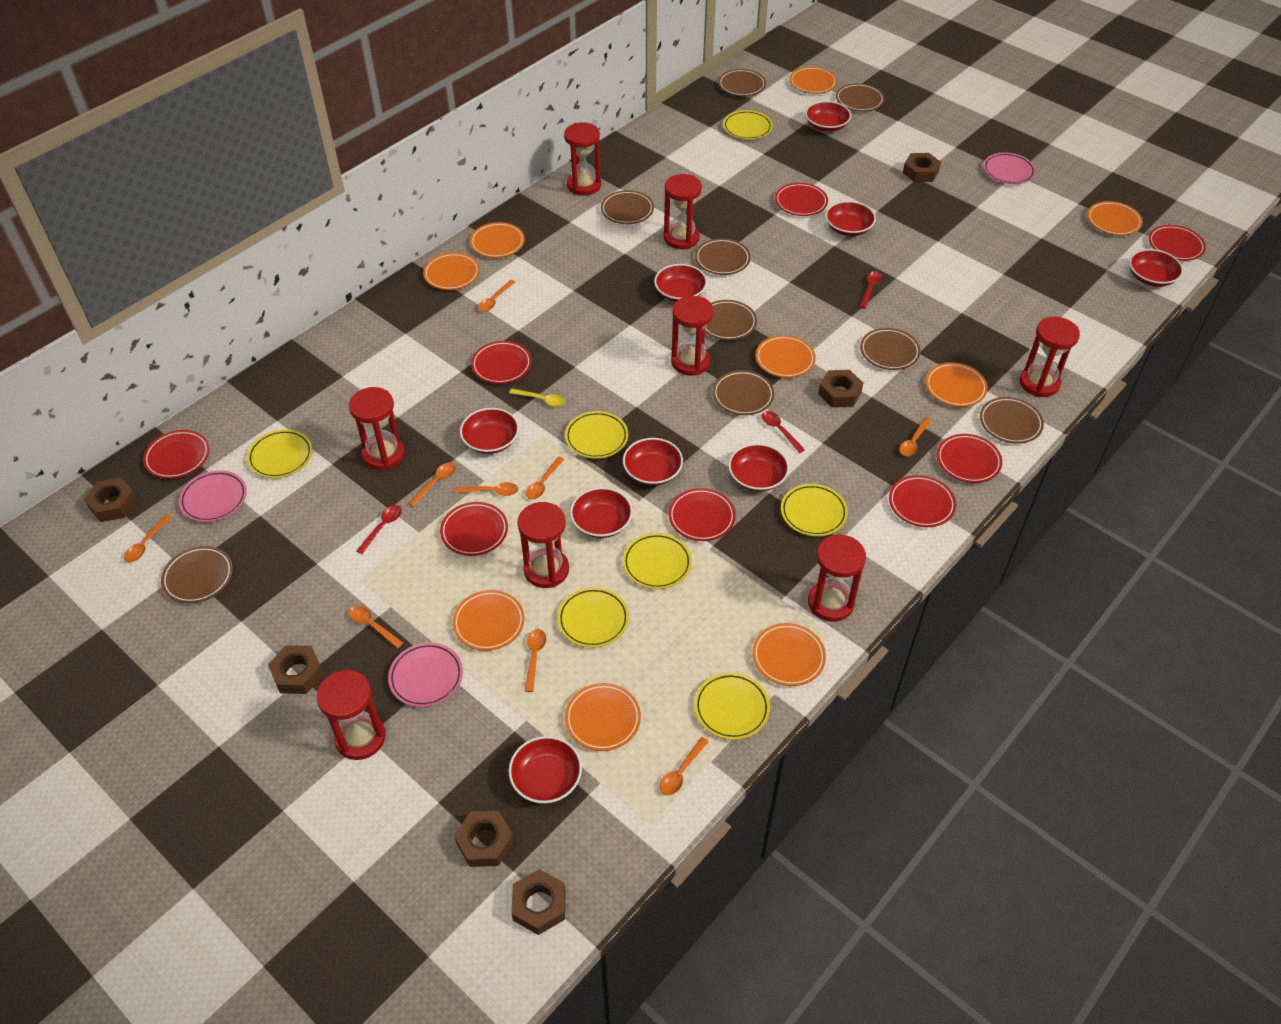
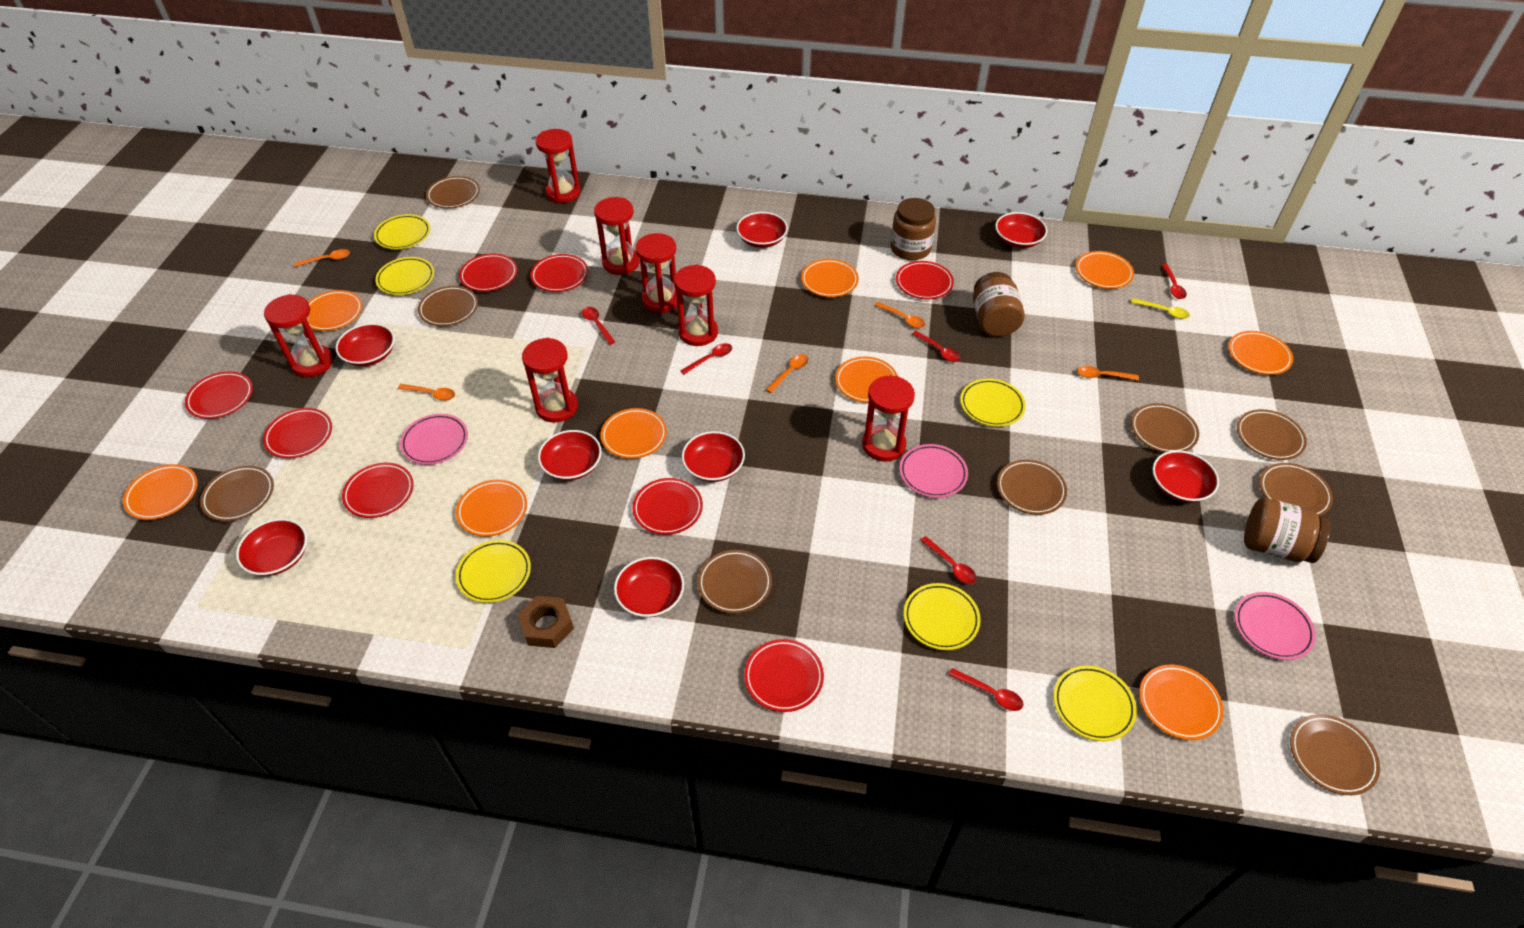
brown jar: none = 0 -> [891,198,936,260] [973,272,1025,337] [1244,498,1330,563] = 3
brown nut: [84,478,138,522] [268,645,324,694] [454,811,514,867] [511,869,566,935] [818,370,863,407] [903,153,941,182] = 6 -> [518,596,574,648] = 1
orange spoon: [124,514,172,563] [349,606,403,649] [409,463,456,507] [455,482,518,496] [478,280,515,312] [525,629,546,692] [526,456,564,499] [660,737,709,795] [899,417,932,456] = 9 -> [294,249,350,267] [398,384,455,401] [766,354,808,393] [875,302,925,328] [1077,366,1139,380] = 5
red bowl: [460,408,519,454] [508,736,582,803] [570,487,633,538] [623,438,683,486] [654,264,707,302] [728,443,789,492] [805,101,851,132] [825,201,876,236] [1129,249,1183,287] = 9 -> [236,519,307,576] [335,323,395,366] [538,430,602,481] [614,557,684,617] [682,431,745,482] [736,212,788,248] [995,212,1047,248] [1152,450,1219,503] = 8
red hourglass: [317,670,386,760] [349,387,405,470] [518,502,569,588] [564,122,601,196] [664,174,702,249] [671,296,714,376] [808,534,866,622] [1020,317,1080,397] = 8 -> [264,294,333,377] [522,338,578,423] [536,129,581,203] [594,197,640,275] [636,233,677,313] [674,265,718,346] [862,376,915,462] = 7
red spoon: [356,505,402,554] [762,411,805,453] [859,271,882,309] = 3 -> [582,307,615,345] [680,343,732,375] [912,331,961,362] [920,536,976,584] [949,668,1024,711] [1161,263,1187,299] = 6
yellow plate: [247,429,313,478] [557,587,629,648] [565,411,628,459] [623,533,692,589] [694,673,770,740] [723,110,773,140] [781,484,848,536] = 7 -> [374,214,430,249] [375,257,434,295] [456,540,531,603] [904,583,981,650] [960,379,1026,427] [1054,666,1137,741] = 6

